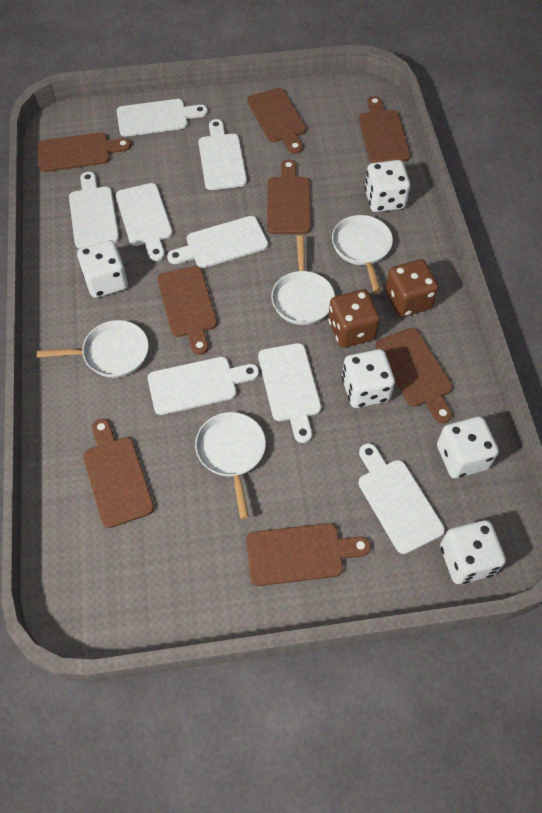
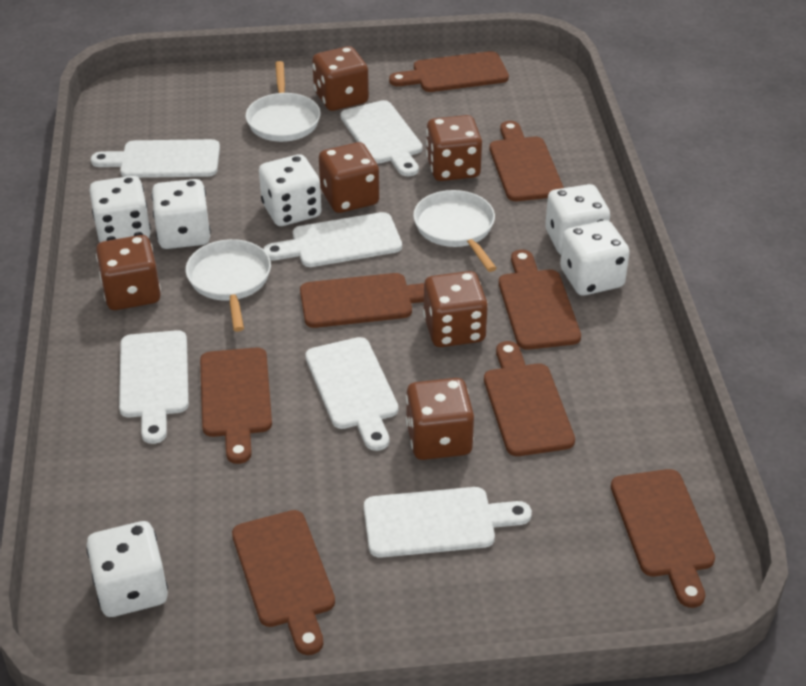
brown dice: [328,289,380,348] [385,259,439,317] = 2 -> [96,235,161,310] [312,46,369,111] [319,142,379,213] [406,378,474,460] [423,271,488,347] [426,115,482,181] = 6
white cutting board: [69,172,119,249] [116,183,172,261] [117,99,208,137] [148,357,259,415] [167,216,268,268] [198,119,247,190] [258,343,321,443] [358,443,445,554] = 8 -> [91,139,220,178] [119,330,189,444] [263,212,402,267] [305,337,398,451] [340,100,423,177] [364,487,532,558] = 6
white dice: [77,240,128,298] [342,349,395,408] [365,160,410,212] [437,417,499,478] [440,520,506,584] = 5 -> [86,521,168,617] [89,176,151,242] [152,179,211,249] [259,154,321,226] [545,184,610,255] [560,220,630,295] = 6
white pan: [37,320,149,378] [195,412,266,519] [271,235,335,325] [332,215,393,294] = 4 -> [186,239,271,332] [246,61,321,142] [413,190,497,272] = 3

